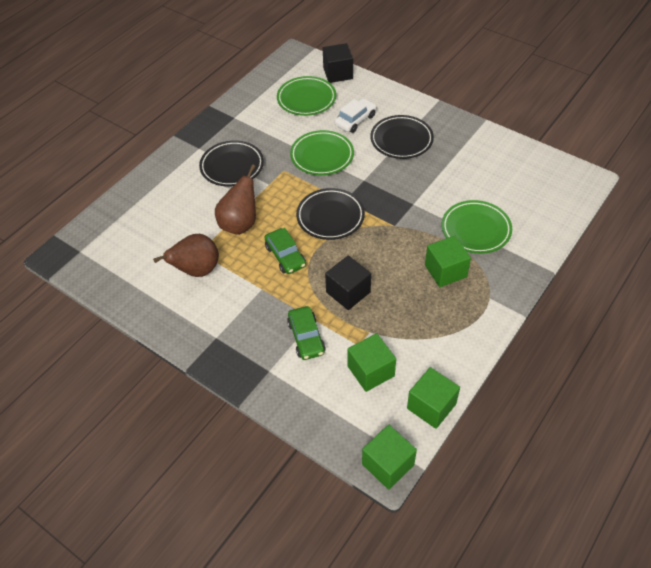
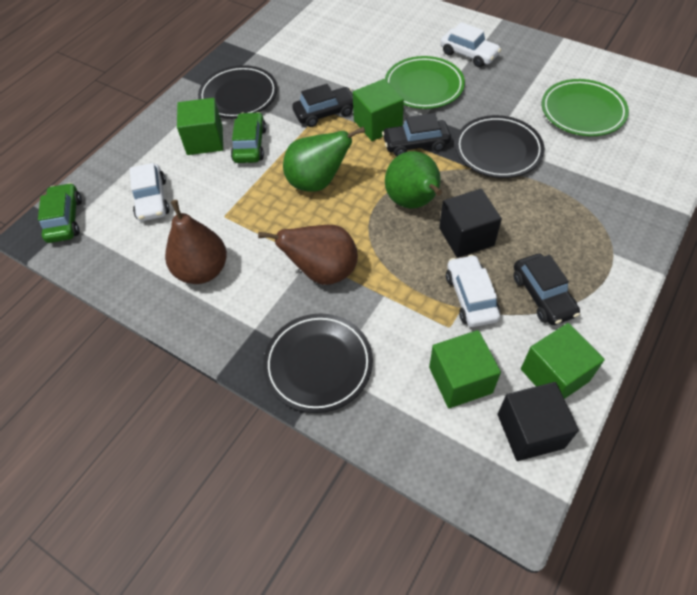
black car: none = 0 -> [292,84,353,127] [382,113,451,156] [513,254,580,325] = 3
green pear: none = 0 -> [283,126,365,192] [385,151,442,208] = 2
green plate: [277,76,336,116] [290,130,354,176] [442,200,512,254] = 3 -> [385,56,465,109] [542,79,629,136] = 2
white car: [334,98,377,133] = 1 -> [130,163,169,221] [440,22,501,67] [446,254,500,327] = 3

